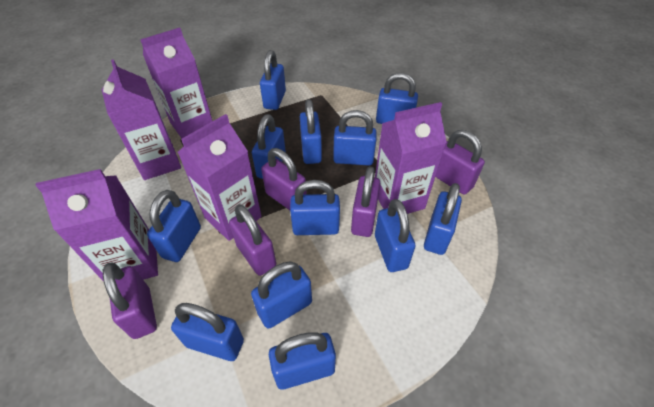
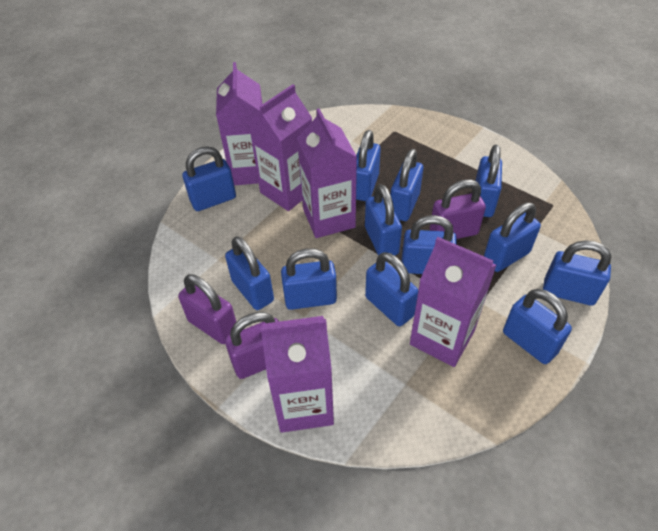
purple padlock: [103,263,157,339] [229,205,276,276] [261,148,307,210] [351,166,380,237] [435,130,485,195] = 5 -> [178,274,236,344] [225,312,280,379] [430,179,486,239] = 3

